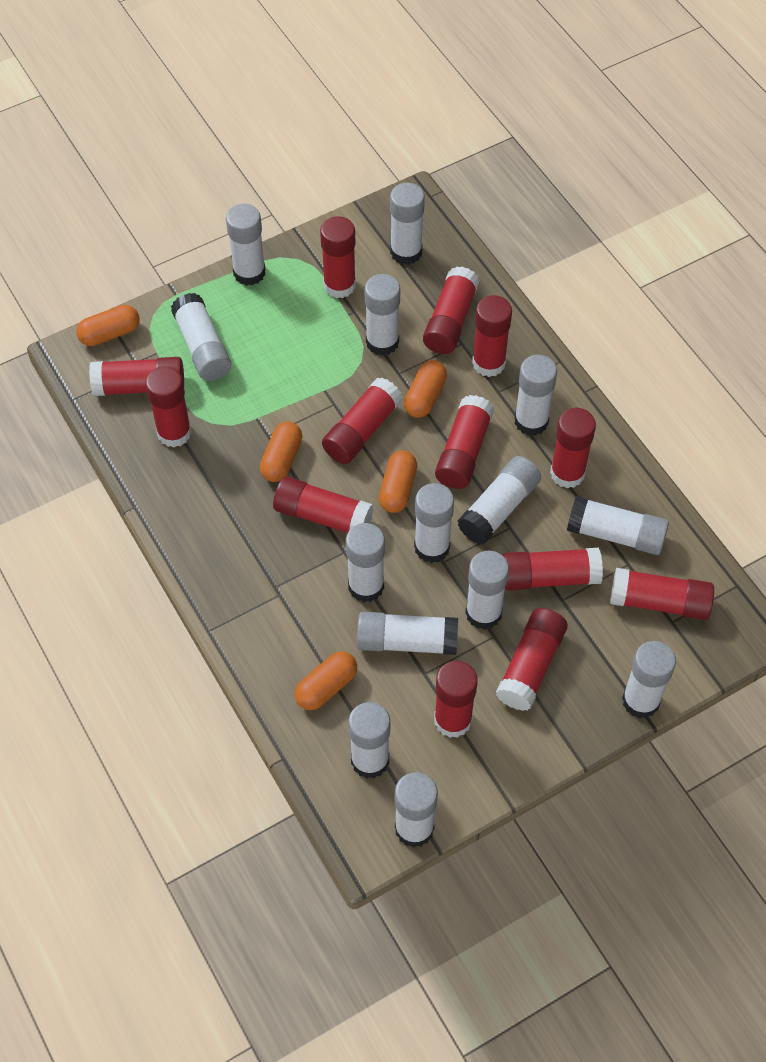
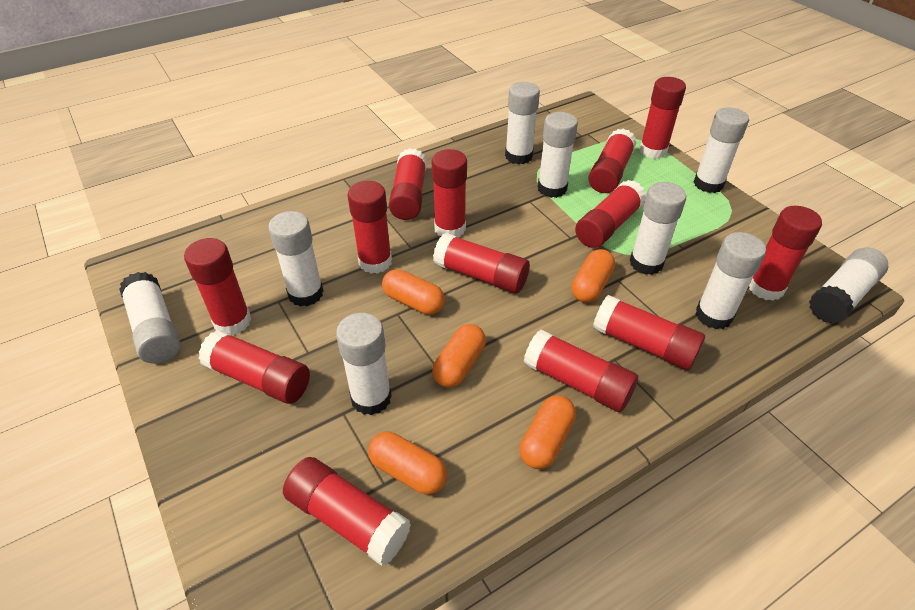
white glue stick: [171,293,231,381] [226,204,265,286] [346,523,385,602] [348,702,390,779] [357,612,458,655] [365,274,400,356] [390,183,425,265] [395,772,438,848] [414,483,454,563] [457,456,541,545] [465,550,509,630] [514,355,557,436] [567,496,669,555] [622,641,676,718] = 14 -> [119,272,180,364] [268,211,324,307] [336,313,392,415] [505,82,540,164] [538,112,578,198] [629,182,686,275] [694,108,749,193] [696,232,766,329] [809,247,888,324] = 9

